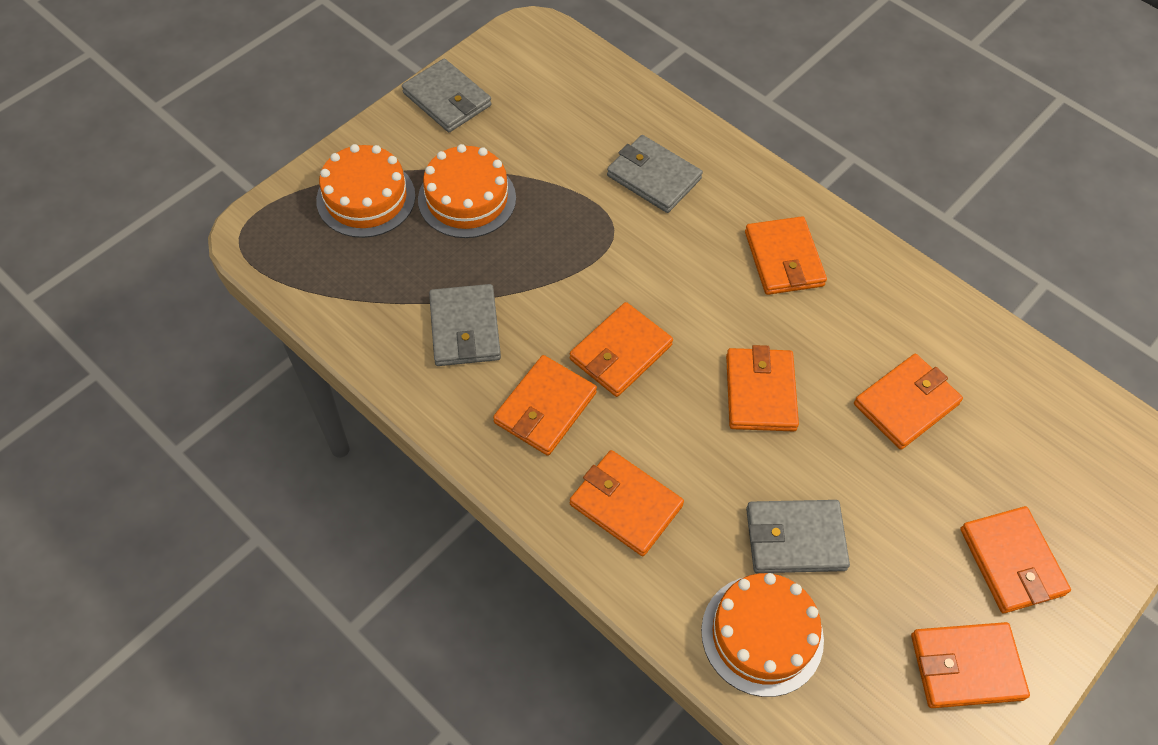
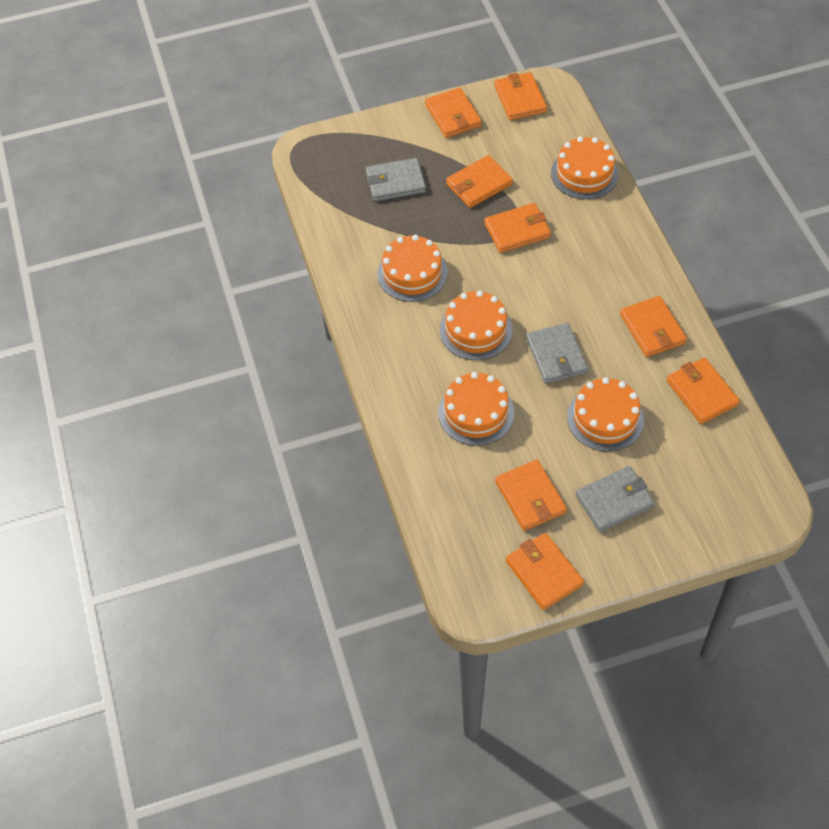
grey wallet: [402,58,492,132] [429,284,501,366] [607,135,703,213] [746,500,850,573] = 4 -> [366,158,426,202] [526,323,588,384] [575,466,655,532] = 3
orange cake: [316,144,415,238] [418,144,516,238] [701,573,824,697] = 3 -> [377,235,448,302] [438,372,514,446] [440,291,512,360] [551,137,619,199] [567,377,644,451] = 5

